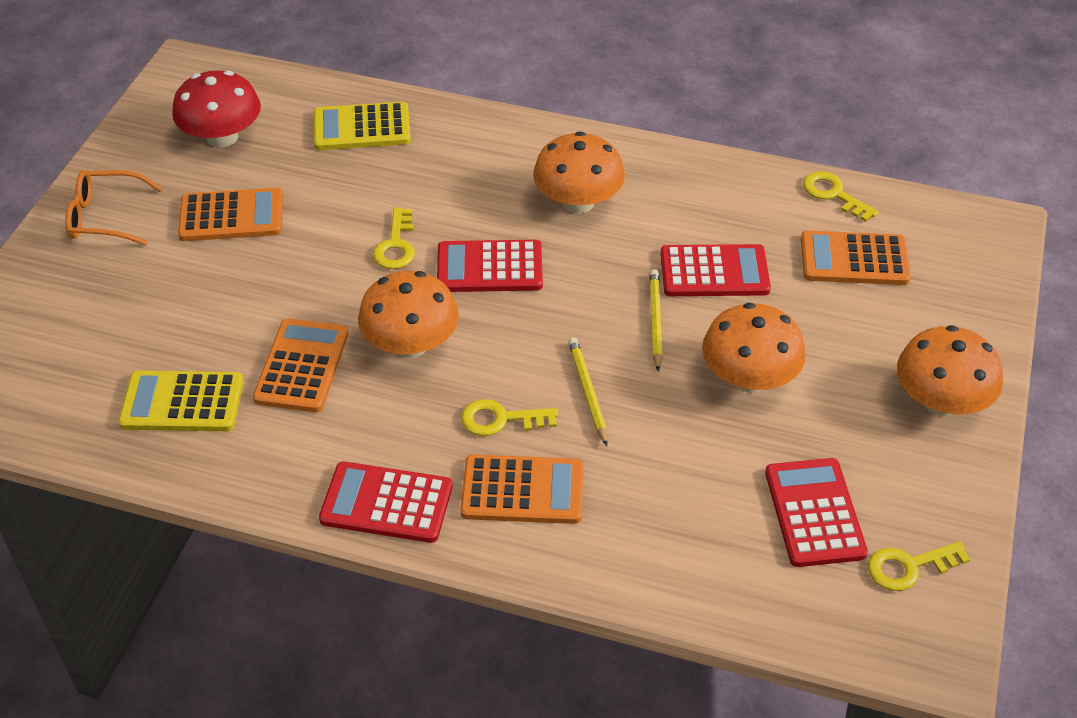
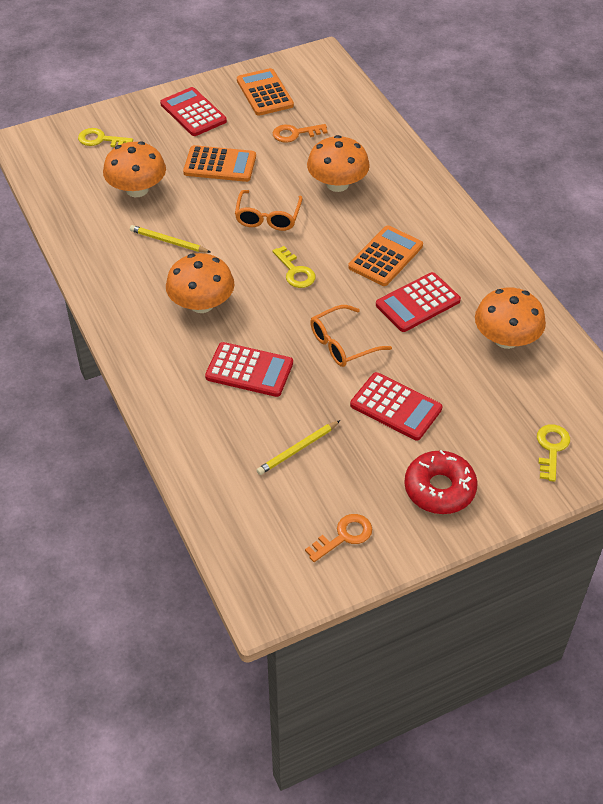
orange calculator: [178,188,283,241] [253,318,348,412] [460,454,584,524] [801,230,911,285] = 4 -> [183,145,256,182] [237,68,294,116] [348,225,423,286] = 3
orange glasses: [65,170,162,245] = 1 -> [235,190,303,231] [310,305,392,367] = 2
orange key: none = 0 -> [273,124,328,143] [305,514,372,562] = 2
red donut: none = 0 -> [404,450,478,514] = 1
red mushroom: [172,71,261,148] = 1 -> none = 0
yellow calculator: [118,370,244,431] [314,102,411,150] = 2 -> none = 0
yellow key: [373,208,415,269] [461,399,558,436] [803,171,879,222] [868,541,970,591] = 4 -> [78,128,133,147] [272,246,316,288] [537,424,570,482] = 3

